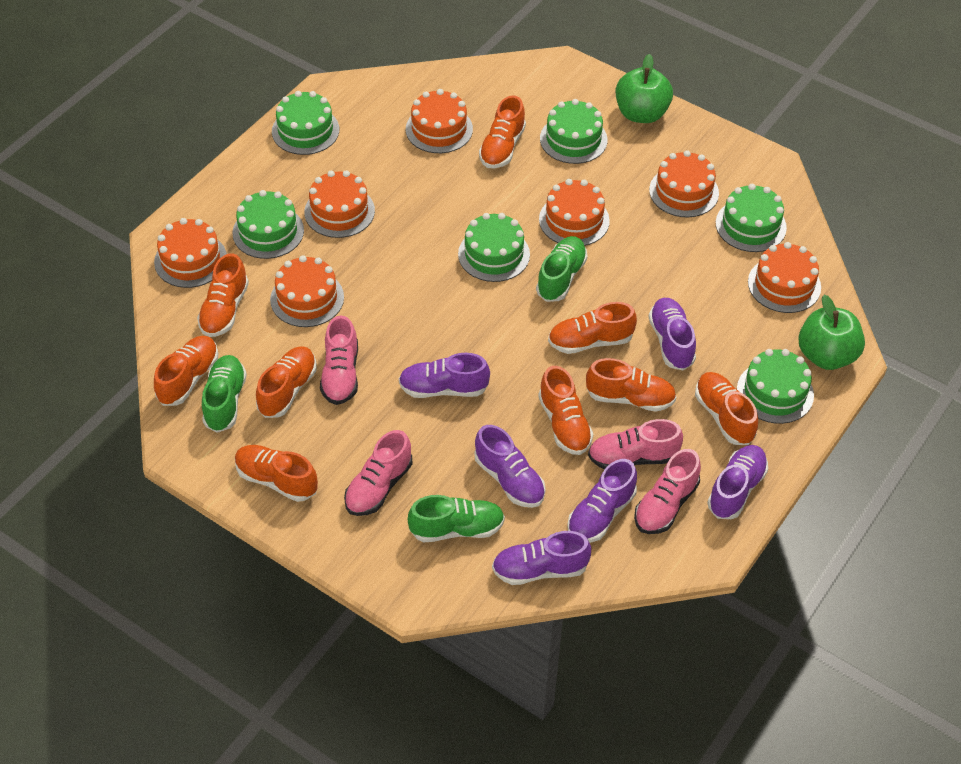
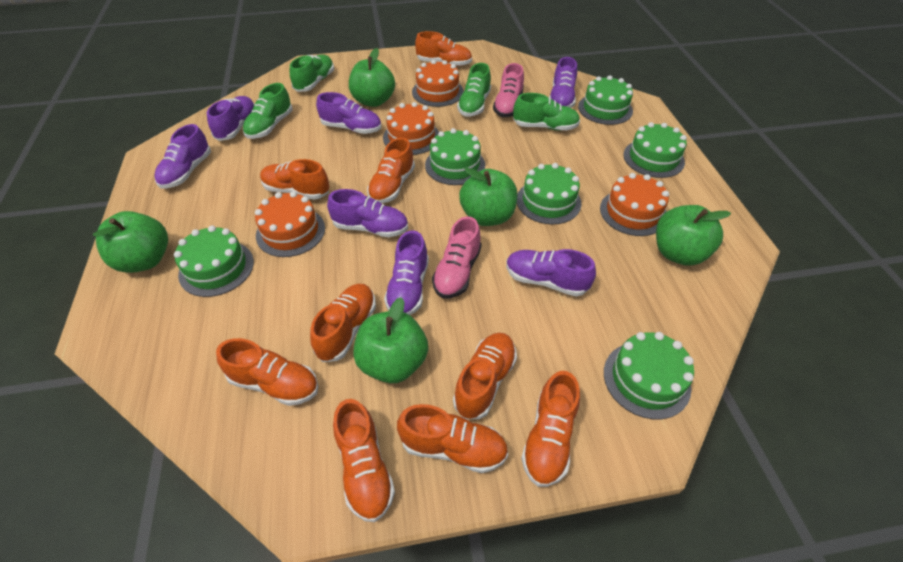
green apple: [616,54,673,123] [799,295,865,370] = 2 -> [93,211,168,273] [349,48,395,107] [353,297,428,383] [459,168,518,226] [656,205,731,266] = 5
green shoe: [202,355,247,433] [408,495,505,542] [536,236,588,302] = 3 -> [243,83,293,139] [290,54,334,92] [457,63,491,116] [513,93,580,131] = 4
orange cake: [154,218,227,288] [270,255,344,327] [304,170,375,238] [406,89,473,153] [539,179,610,246] [649,150,719,217] [748,242,821,313] = 7 -> [255,191,325,257] [383,102,439,155] [412,60,464,107] [600,173,669,236] = 4
pink shoe: [320,316,358,405] [344,430,412,516] [588,419,683,469] [634,449,701,534] = 4 -> [432,216,482,298] [493,63,524,117] = 2
purple shoe: [399,353,490,398] [475,425,546,508] [492,531,591,585] [567,459,637,543] [648,298,696,370] [707,445,768,519] = 6 -> [154,124,211,188] [207,96,255,141] [316,92,381,134] [327,189,408,237] [384,230,429,315] [506,249,596,296] [550,57,577,108] = 7

